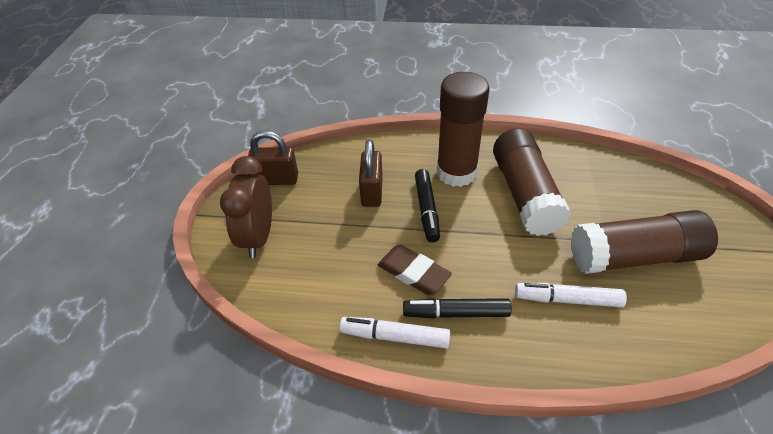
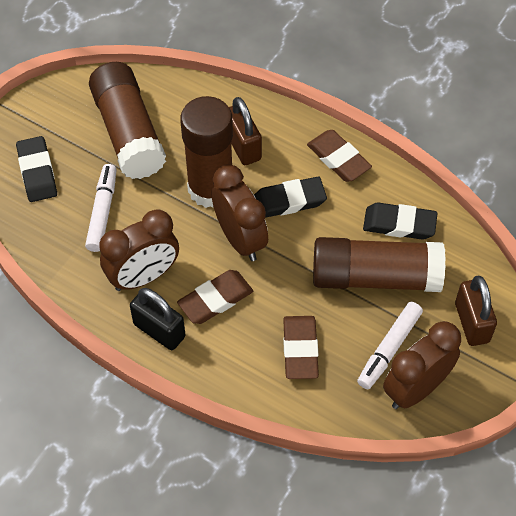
black eraser: none = 0 -> [16,136,57,202] [254,177,327,218] [363,203,438,240] = 3
black marker: [403,298,512,319] [415,169,440,242] = 2 -> none = 0
black padlock: none = 0 -> [130,288,186,350] = 1
brown clock: [220,156,272,258] = 1 -> [100,209,179,291] [212,164,268,261] [383,321,461,409] = 3
brown eraser: [378,245,452,295] = 1 -> [177,270,253,324] [283,316,319,379] [307,130,372,182] = 3

